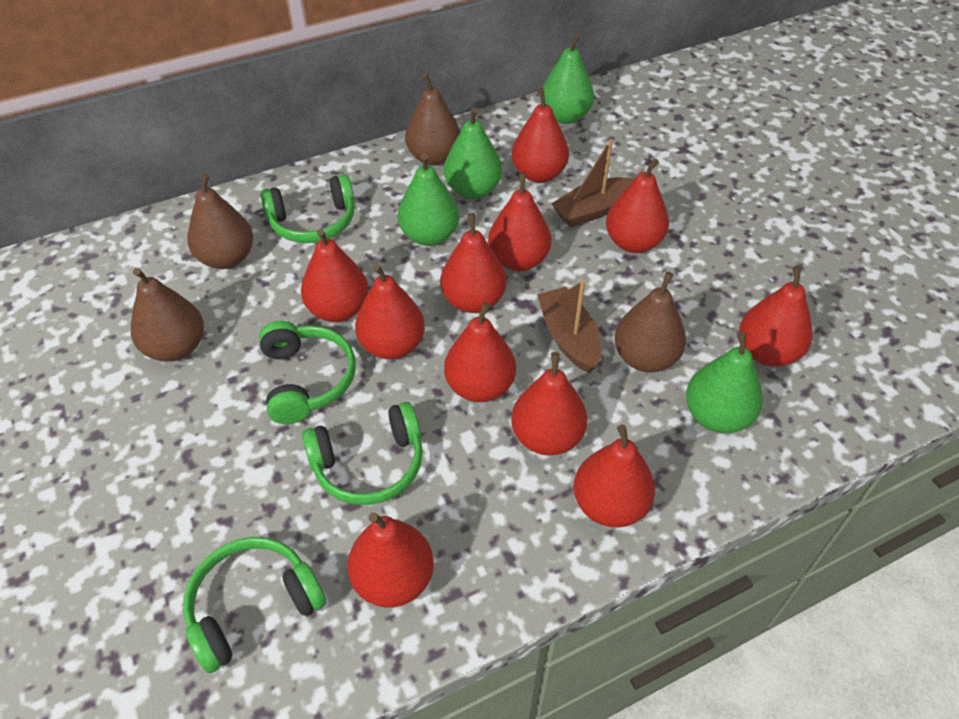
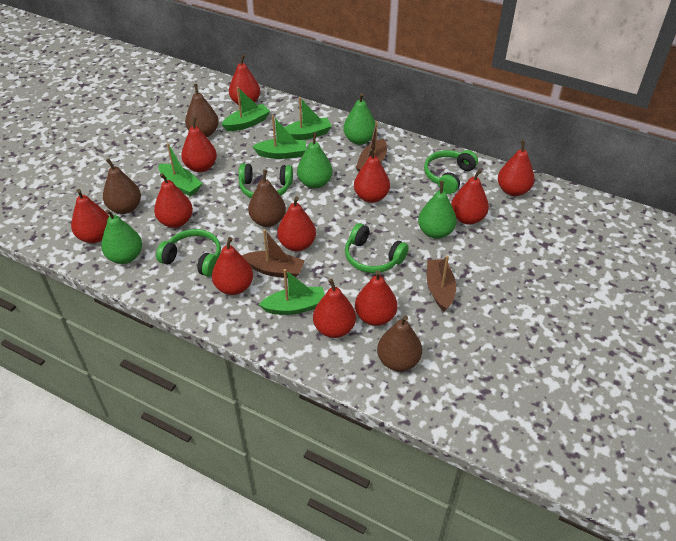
brown boat: [537,280,601,373] [551,139,634,227] = 2 -> [242,229,305,278] [356,121,387,172] [427,256,456,312] = 3
green boat: none = 0 -> [159,143,202,196] [221,87,270,131] [252,115,306,159] [259,269,325,315] [284,97,332,140] = 5

